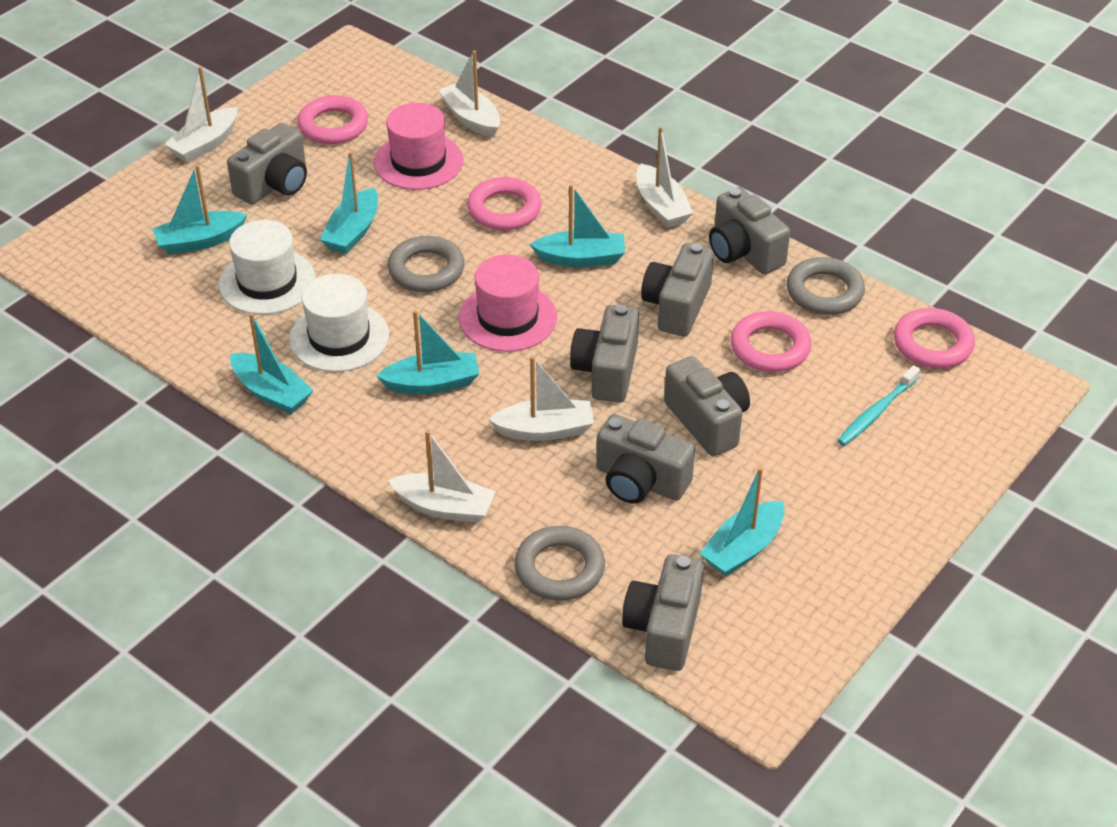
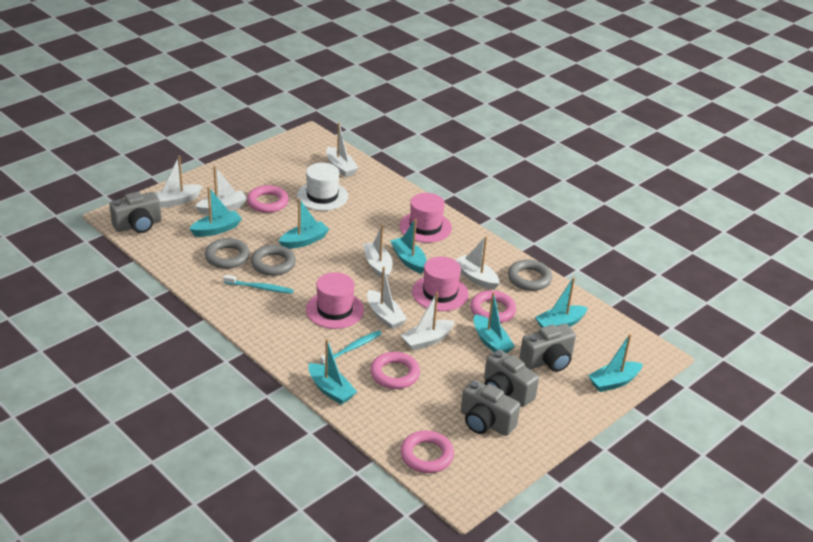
grey camera: [227,123,307,204] [570,304,639,403] [596,414,695,504] [622,554,704,671] [641,243,714,336] [664,356,750,456] [709,187,790,274] = 7 -> [109,192,161,233] [461,380,520,436] [484,350,539,407] [520,324,576,372] = 4
pink hat: [374,103,463,190] [459,255,557,352] = 2 -> [306,272,364,329] [399,193,452,243] [412,256,469,311] = 3
turquoise boat: [152,165,247,255] [230,313,314,414] [320,151,378,254] [376,310,479,394] [530,184,625,267] [699,467,785,576] = 6 -> [189,187,242,237] [279,198,329,249] [308,339,357,405] [390,219,427,274] [474,292,515,353] [535,277,588,328] [588,334,643,392] = 7
turquoise toothbrush: [837,365,921,446] = 1 -> [224,275,294,294] [320,330,382,365] = 2
white boat: [164,66,237,163] [388,430,496,523] [438,50,500,138] [488,356,594,441] [637,126,693,228] = 5 -> [155,156,202,208] [195,166,247,215] [326,123,358,177] [363,225,393,278] [367,267,407,330] [401,292,454,351] [456,236,500,290] = 7
white hat: [219,220,316,315] [289,274,389,372] = 2 -> [297,163,348,211] = 1

